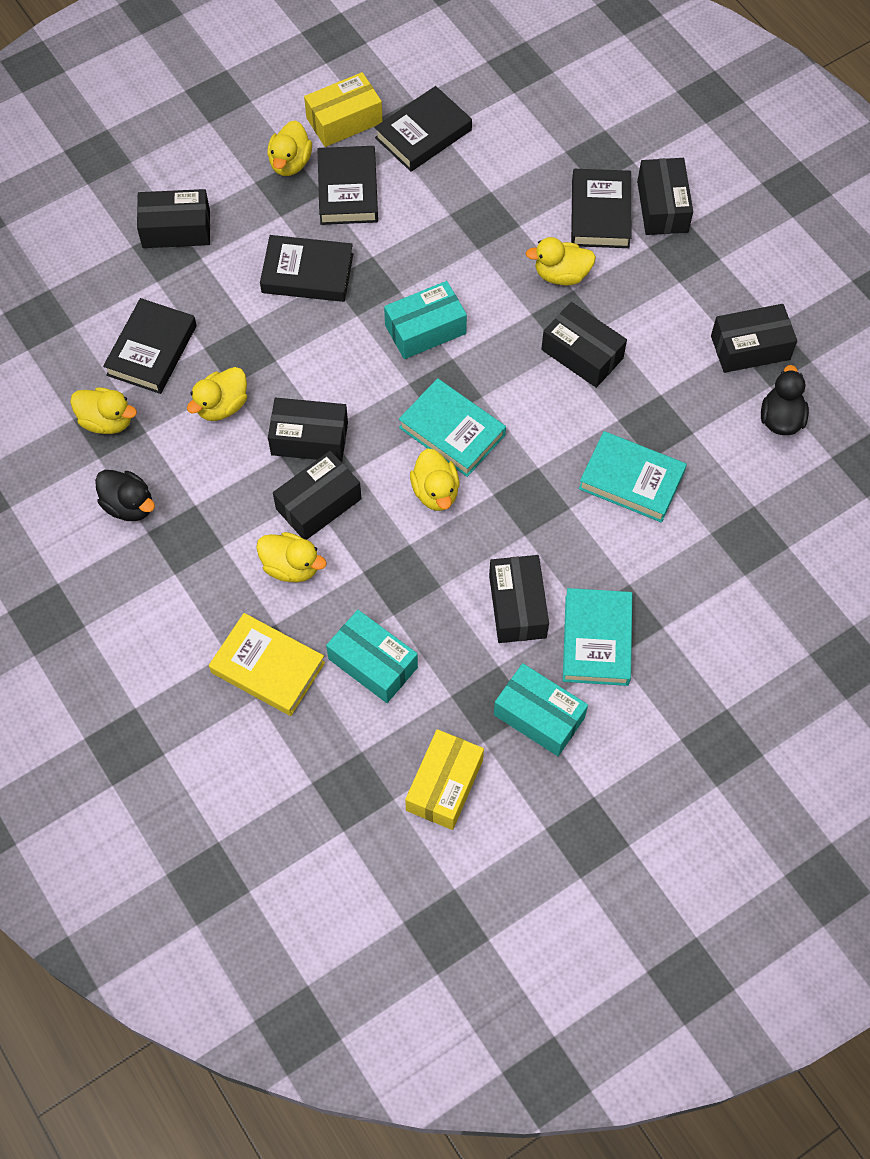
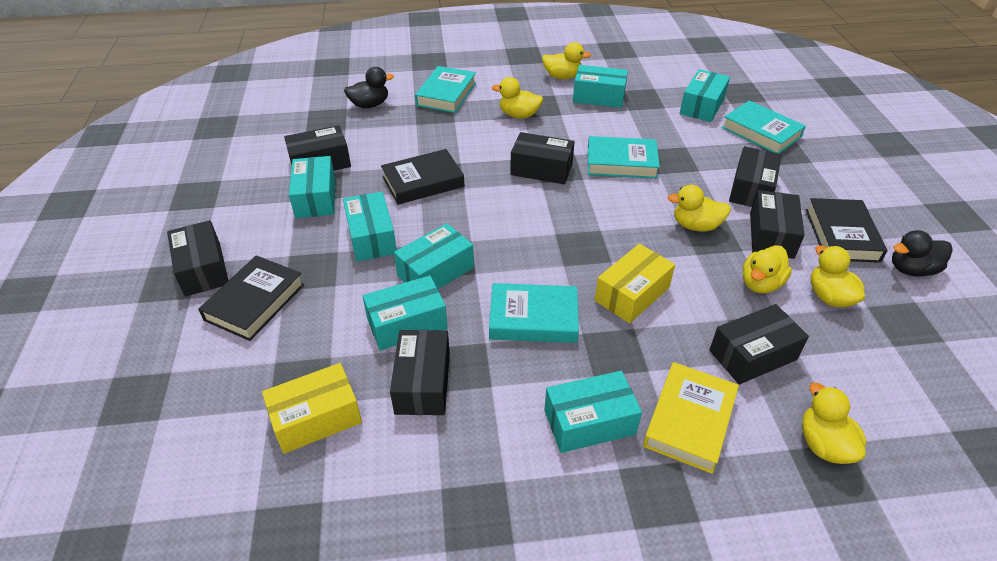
black book: [103,298,197,394] [260,235,353,302] [317,146,378,225] [374,86,472,172] [571,169,631,248] = 5 -> [198,255,305,341] [381,149,464,205] [806,198,887,263] = 3
turquoise book: [399,378,506,477] [563,588,632,686] [579,431,687,523] = 3 -> [415,66,476,113] [489,283,579,343] [588,136,660,179] [721,100,806,154] = 4
turquoise box: [326,610,418,703] [384,281,467,359] [494,663,588,756] = 3 -> [289,156,335,218] [343,192,397,262] [363,275,448,351] [394,223,474,289] [544,371,642,453] [573,65,628,108] [680,69,730,122] = 7

